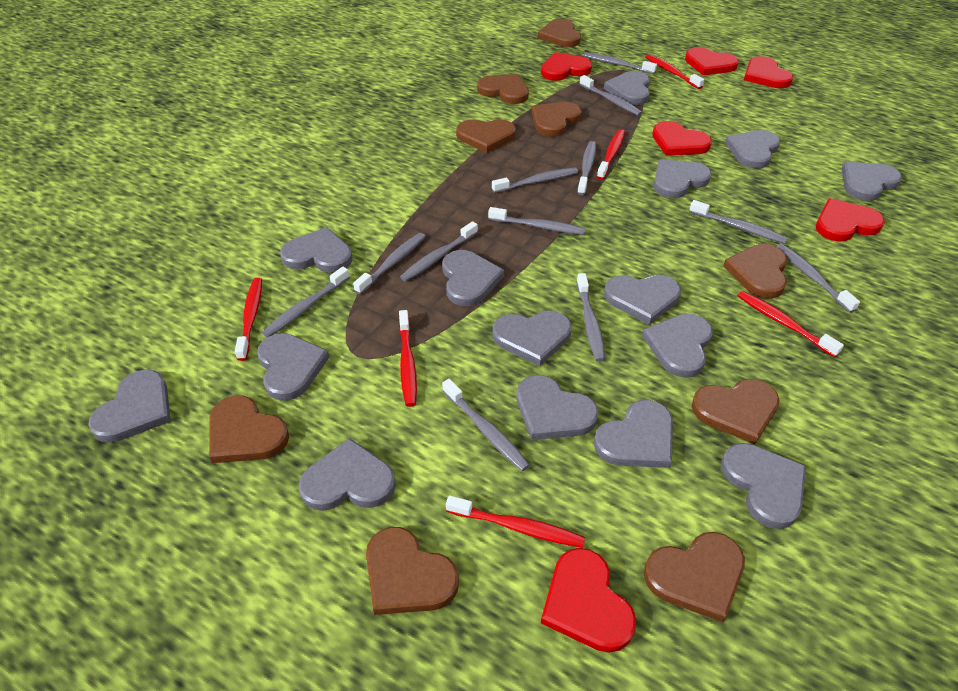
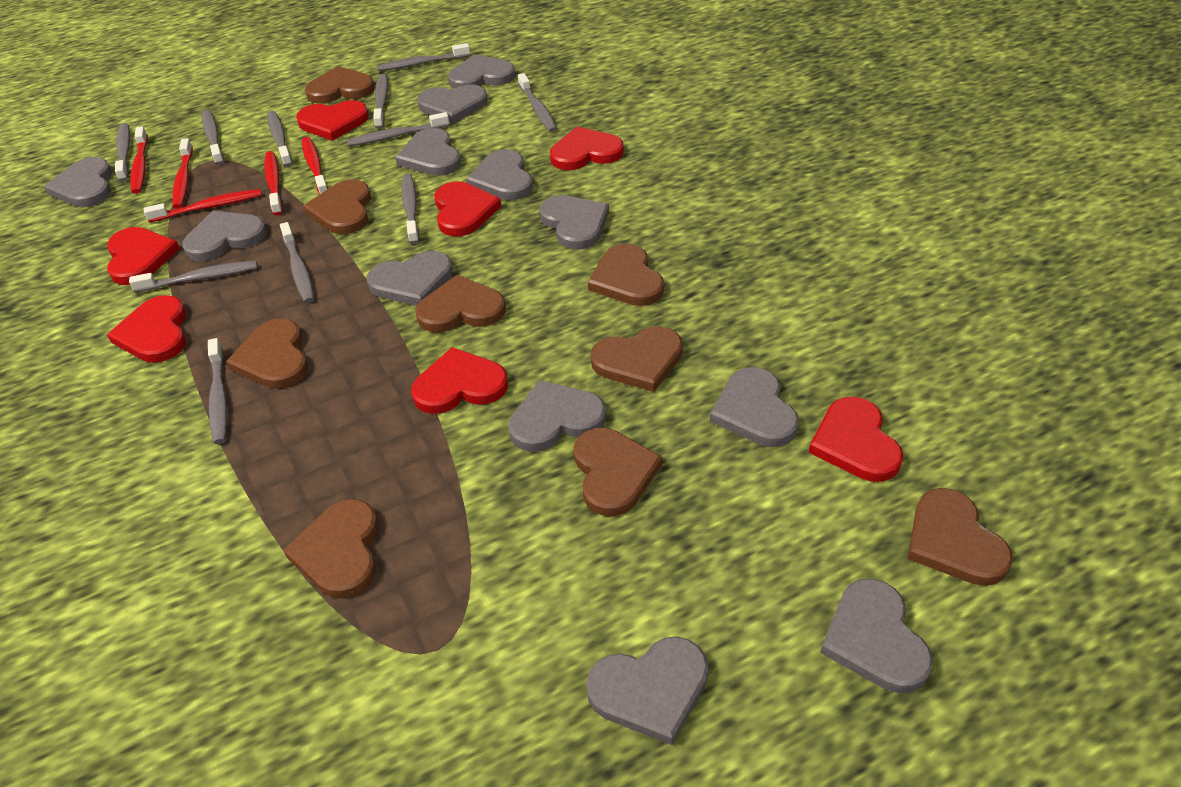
grey heart: [89,369,171,443] [257,333,329,401] [280,227,352,273] [299,438,396,511] [442,250,504,306] [493,311,572,366] [516,375,599,440] [594,400,673,468] [604,71,650,105] [604,274,681,325] [642,314,713,378] [654,159,712,198] [721,443,806,529] [725,130,780,169] [841,162,902,201] = 15 -> [44,157,112,207] [182,211,267,261] [367,251,453,306] [395,128,461,176] [417,84,488,124] [448,54,515,88] [466,149,533,200] [508,380,606,452] [539,195,609,250] [586,637,709,745] [710,367,799,447] [820,578,933,693] = 12
grey toothbrush: [262,267,350,337] [353,233,426,294] [400,221,478,282] [442,379,530,471] [488,207,586,235] [492,168,578,193] [576,273,605,362] [577,141,596,195] [579,75,643,116] [584,52,657,74] [689,200,787,244] [776,244,860,313] = 12 -> [115,123,130,182] [129,261,258,292] [202,110,224,165] [208,338,227,444] [267,111,292,167] [280,222,314,303] [347,112,449,146] [373,74,388,129] [377,43,470,71] [401,174,419,244] [518,73,557,132] = 11
red heart: [541,52,592,81] [541,548,636,653] [652,121,712,156] [685,47,739,75] [744,56,793,88] [816,198,885,242] = 6 -> [107,227,180,285] [107,295,186,363] [296,100,369,141] [411,347,508,414] [434,181,501,237] [550,127,624,170] [809,397,903,482] = 7
red toothbrush: [235,278,262,361] [399,310,417,407] [446,495,585,548] [597,129,625,180] [645,54,704,89] [738,291,844,357] = 6 -> [131,126,148,194] [144,189,262,222] [172,138,193,209] [264,151,283,215] [302,137,328,195] = 5

